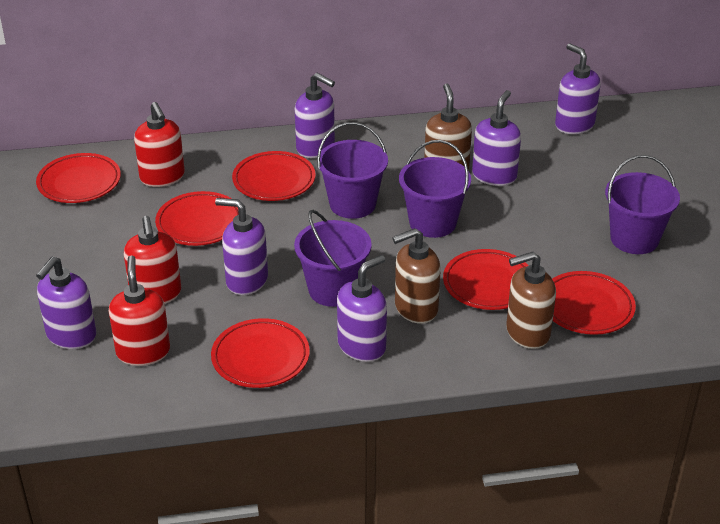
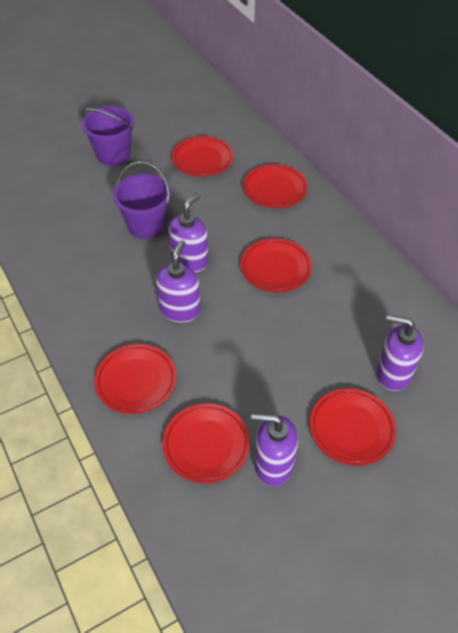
brown soap dispenser: [392,228,441,323] [424,83,472,169] [506,252,556,349] = 3 -> none = 0
purple bucket: [294,210,372,307] [317,122,388,219] [399,140,471,238] [605,155,680,254] = 4 -> [81,106,134,166] [113,162,171,239] = 2
purple soap dispenser: [36,257,96,349] [215,198,268,295] [295,73,335,158] [337,255,387,362] [472,90,521,186] [555,43,601,134] = 6 -> [156,240,201,322] [168,193,208,272] [251,413,298,486] [377,315,424,391] = 4
red soap dispenser: [109,255,170,366] [124,216,181,304] [134,102,185,187] = 3 -> none = 0

